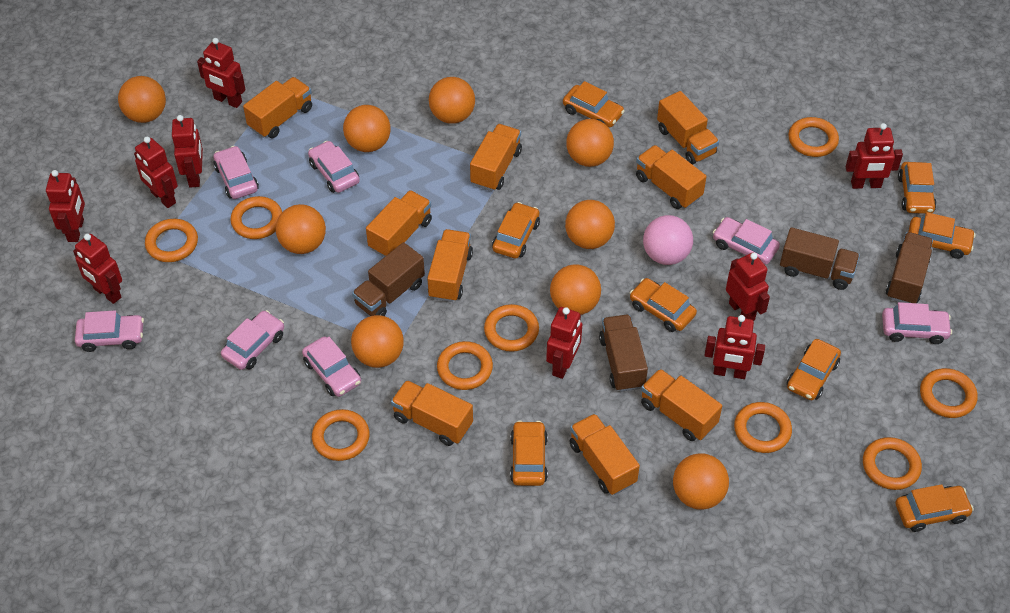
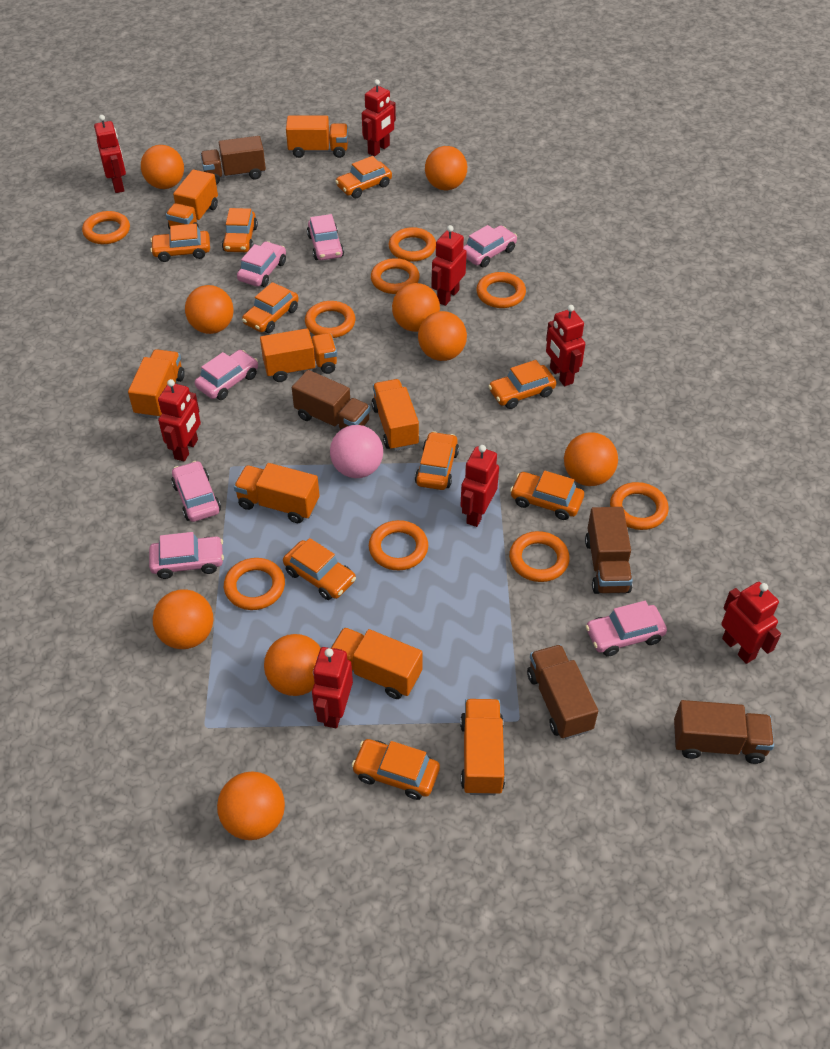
brown truck: [352,242,425,316] [599,315,648,392] [780,227,860,290] [885,232,933,303] = 4 -> [200,136,266,185] [292,370,370,430] [527,644,598,739] [585,507,633,594] [674,700,774,764] = 5
orange car: [492,202,540,259] [510,420,548,486] [563,81,624,127] [630,278,697,332] [787,339,841,400] [895,484,974,532] [898,162,937,214] [908,212,976,259] = 8 -> [150,224,210,262] [222,208,258,252] [242,282,299,333] [283,538,356,600] [335,156,392,198] [352,739,440,800] [415,431,459,490] [488,360,556,409] [510,471,584,520] = 9
orange truck: [243,77,312,138] [366,190,432,257] [391,380,473,446] [427,229,473,302] [470,124,522,191] [569,414,640,495] [636,145,707,209] [641,369,722,441] [657,91,719,165] = 9 -> [128,349,185,419] [166,169,218,229] [234,463,320,523] [260,328,337,382] [286,116,348,158] [331,627,423,699] [371,379,419,451] [460,699,505,795] = 8
red robot: [46,170,85,242] [73,234,122,304] [134,137,178,208] [172,115,203,187] [197,38,246,108] [546,307,582,379] [704,315,765,379] [726,253,770,321] [845,123,903,189] = 9 -> [94,115,126,193] [158,379,201,461] [312,647,353,728] [362,79,396,156] [431,225,467,306] [460,445,499,527] [546,305,585,386] [721,582,781,664] = 8

